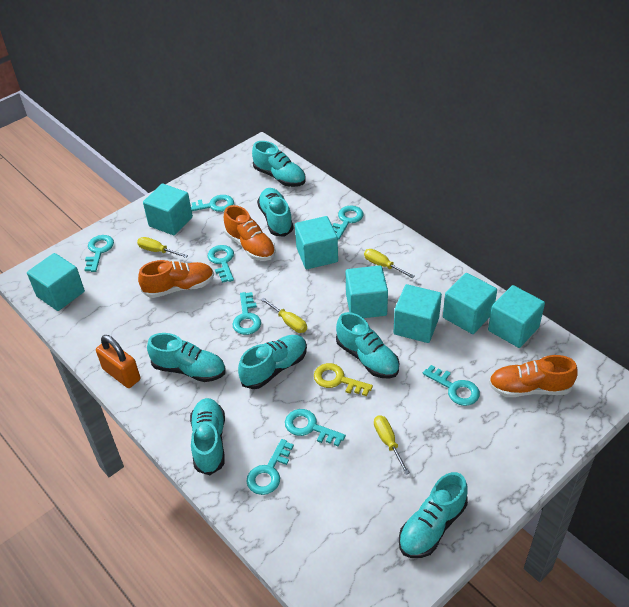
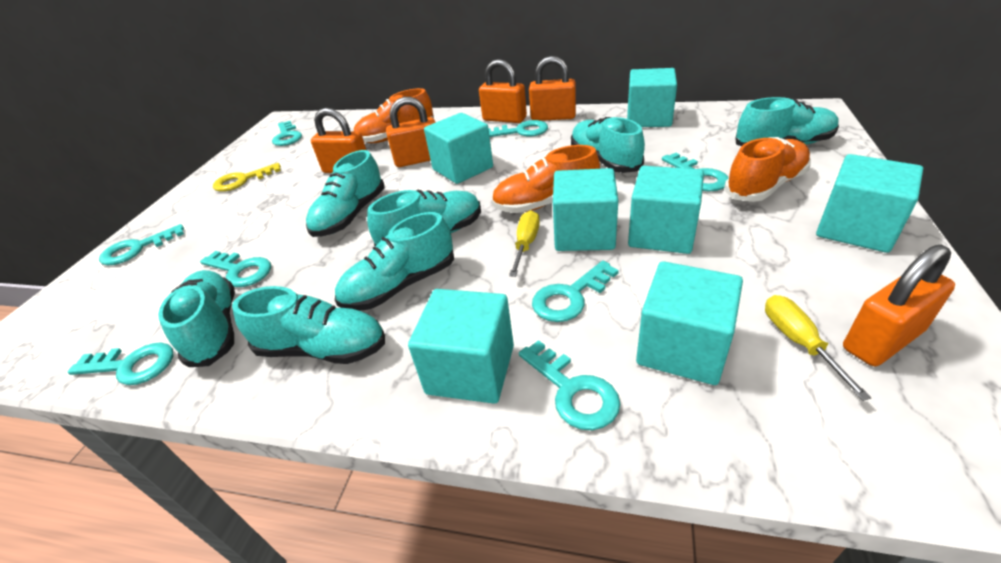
orange padlock: [96,335,140,388] = 1 -> [311,108,366,173] [386,97,436,167] [479,59,527,123] [529,56,576,121] [843,245,955,366] = 5
yellow screwdriver: [137,237,188,258] [261,297,307,333] [364,249,415,278] [374,416,410,475] = 4 -> [509,210,540,277] [765,295,872,401] = 2

